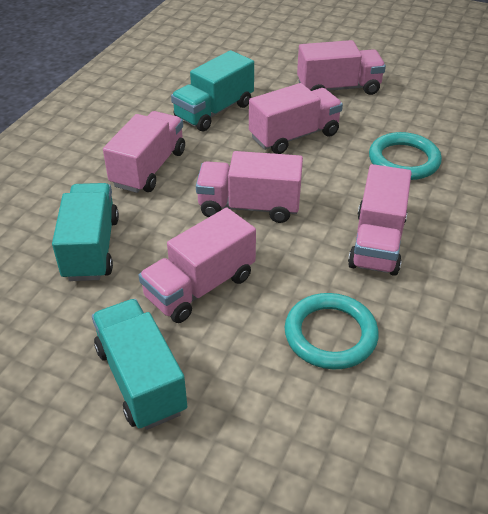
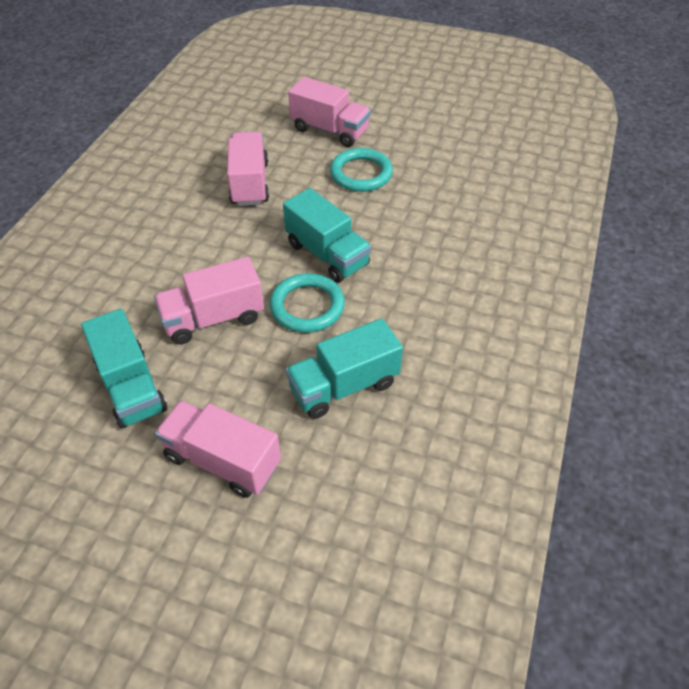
pink truck: [103,111,185,193] [138,208,256,323] [196,151,303,223] [249,83,343,154] [297,40,386,95] [348,164,412,276] = 6 -> [154,257,264,345] [155,400,281,498] [227,132,269,206] [288,77,371,147] = 4

